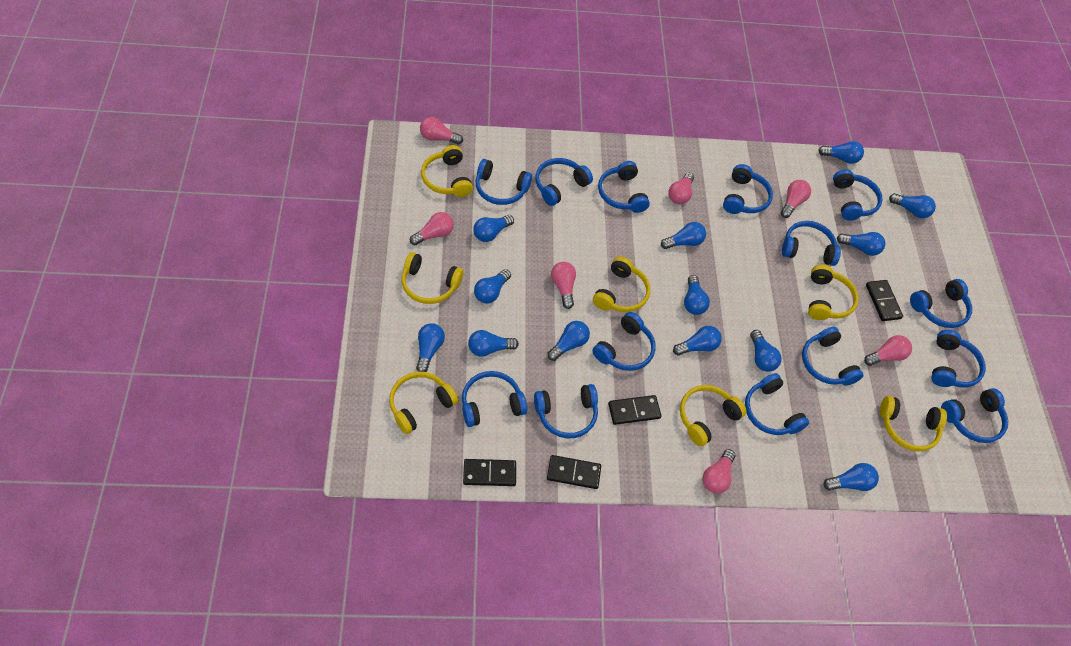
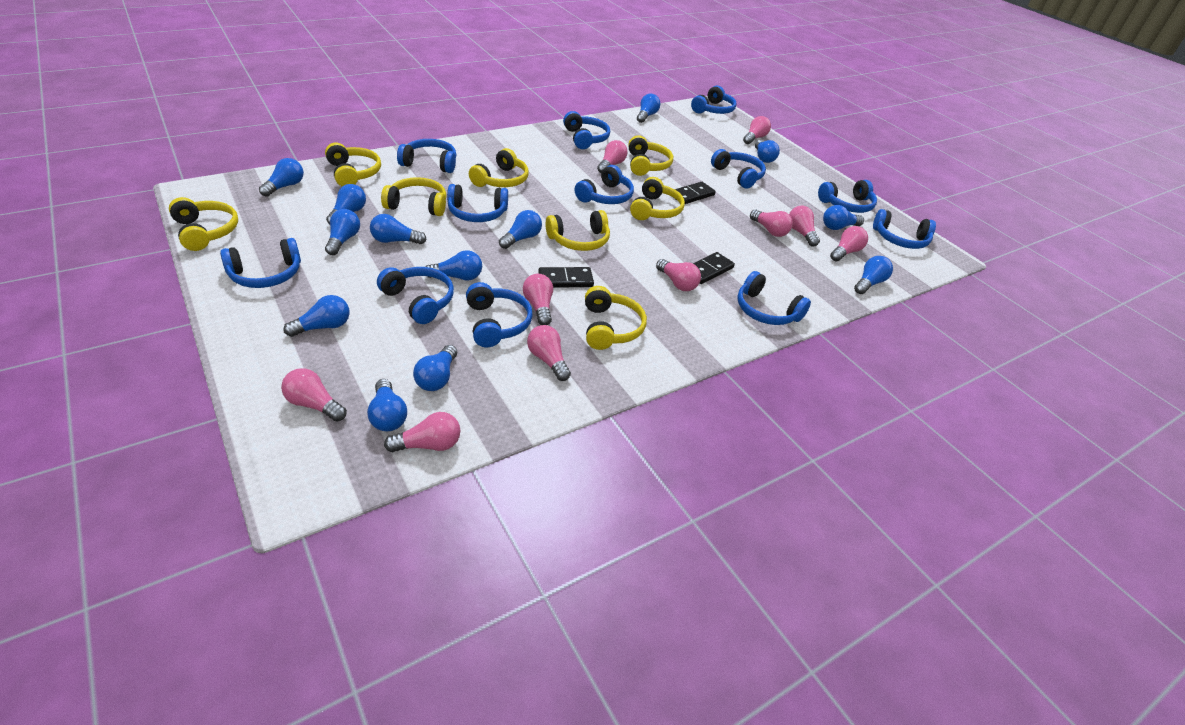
black domino: [463,459,516,486] [547,455,601,489] [608,395,661,425] [866,280,903,321] = 4 -> [538,267,594,288] [674,182,716,204] [693,252,735,284] = 3
blue headphones: [462,371,527,427] [476,159,532,205] [534,384,598,438] [535,158,593,206] [593,312,656,371] [598,161,650,213] [723,164,773,214] [745,373,809,435] [782,221,841,266] [802,327,863,386] [833,169,883,221] [910,279,972,328] [931,330,986,387] [941,388,1008,443] = 14 -> [220,238,301,288] [377,267,454,324] [397,139,457,173] [447,184,508,222] [466,282,533,347] [563,111,610,149] [575,165,634,204] [691,86,736,114] [711,149,766,189] [737,271,811,325] [818,180,877,213] [873,209,936,249] = 12
pink light bulb: [410,212,454,245] [420,117,463,145] [551,262,576,309] [668,173,694,204] [703,449,735,494] [781,180,811,218] [864,335,912,366] = 7 -> [281,368,347,422] [384,412,460,452] [523,274,553,325] [527,325,571,381] [597,140,628,173] [656,259,701,291] [743,116,771,144] [750,210,793,237] [789,206,820,246] [830,226,868,261] = 10
yellow headphones: [389,372,458,434] [401,252,464,304] [421,145,473,197] [593,257,650,312] [680,385,746,446] [808,265,859,320] [880,396,947,452] = 7 -> [169,197,238,251] [325,143,381,186] [381,177,447,216] [469,148,529,187] [546,210,610,251] [585,286,647,350] [628,135,673,176] [630,177,685,220] = 8

